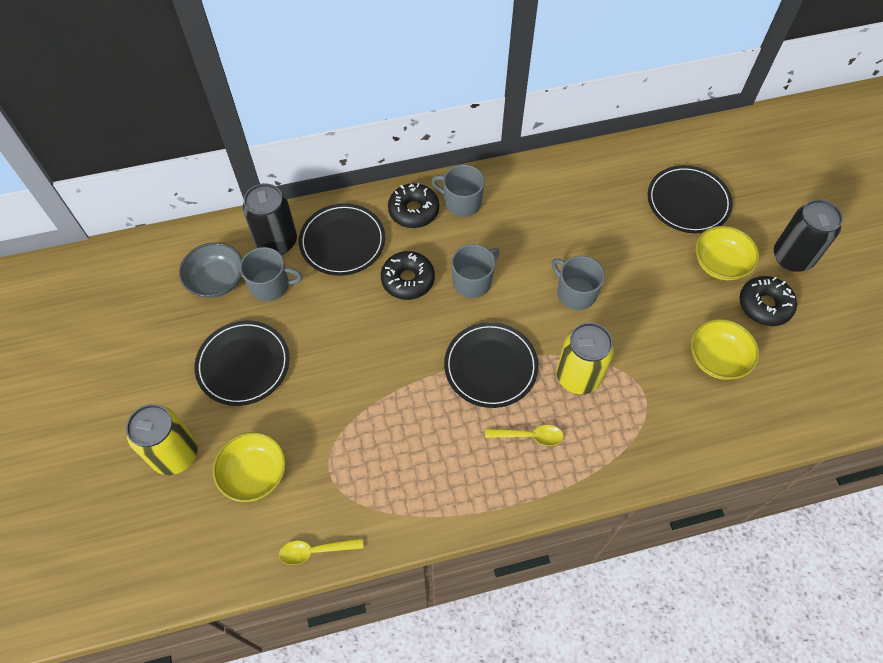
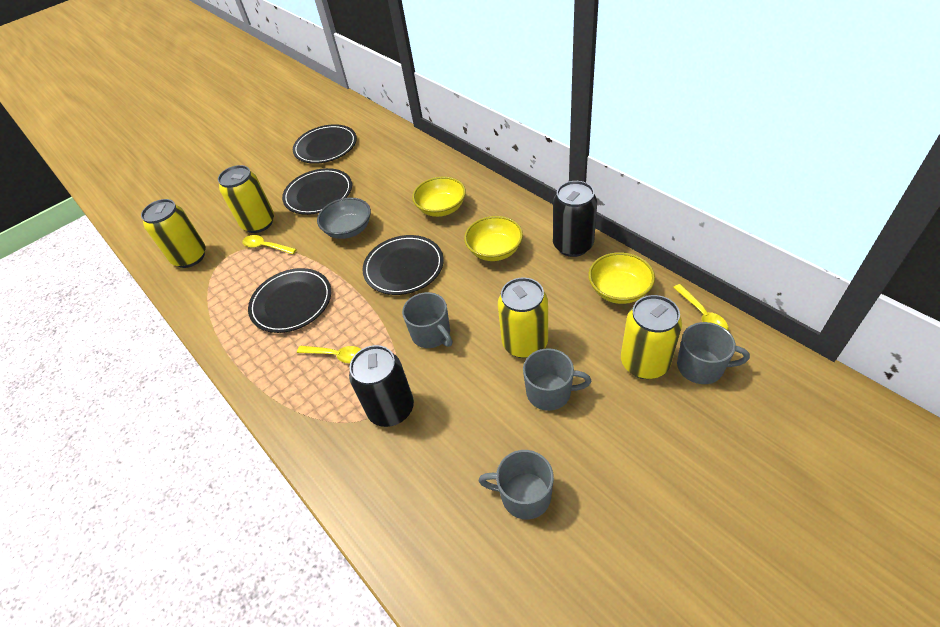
black donut: [381,251,435,300] [388,183,439,228] [739,276,797,326] = 3 -> none = 0
yellow can: [126,404,197,475] [556,323,614,394] = 2 -> [141,199,206,268] [218,165,274,233] [498,277,548,358] [621,295,682,379] = 4
yellow spoon: [279,538,363,565] [485,425,564,446] = 2 -> [243,235,297,255] [297,346,361,363] [673,284,729,330] = 3

